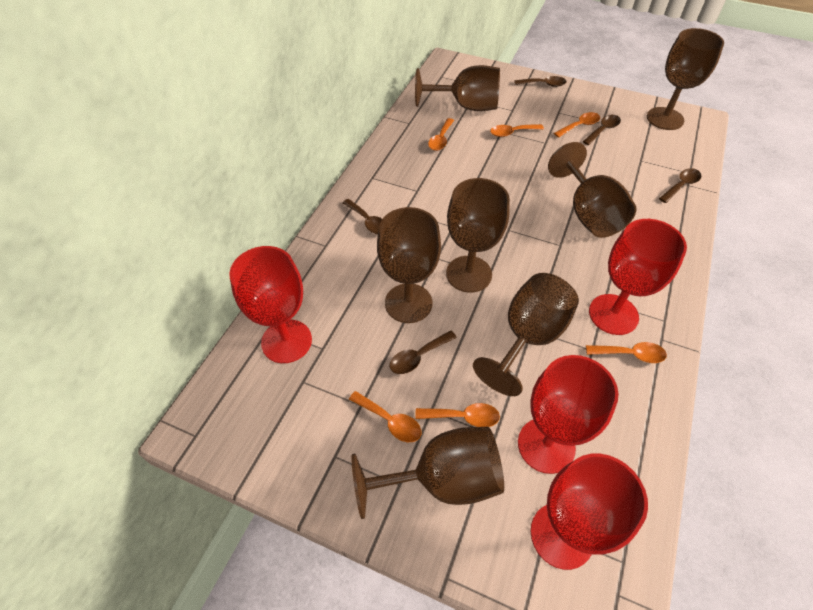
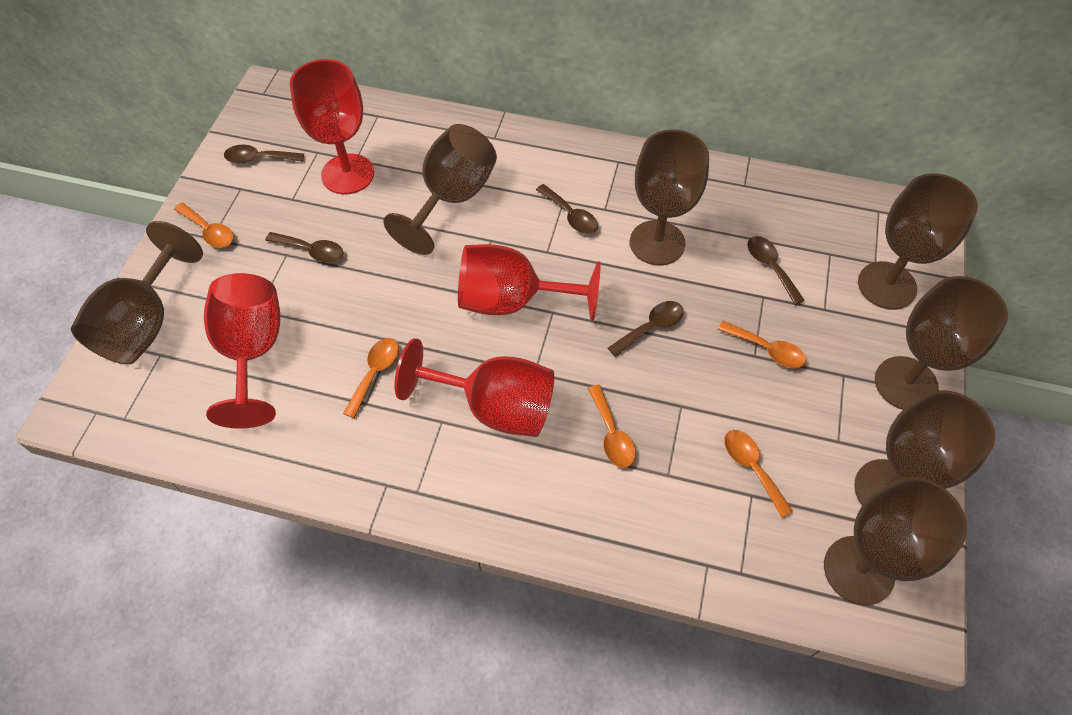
orange spoon: [349,391,421,442] [415,403,500,427] [428,118,454,151] [490,124,544,137] [554,112,600,138] [586,342,667,363] = 6 -> [174,203,234,248] [343,338,399,418] [588,385,636,468] [718,321,806,368] [724,430,793,517] = 5

